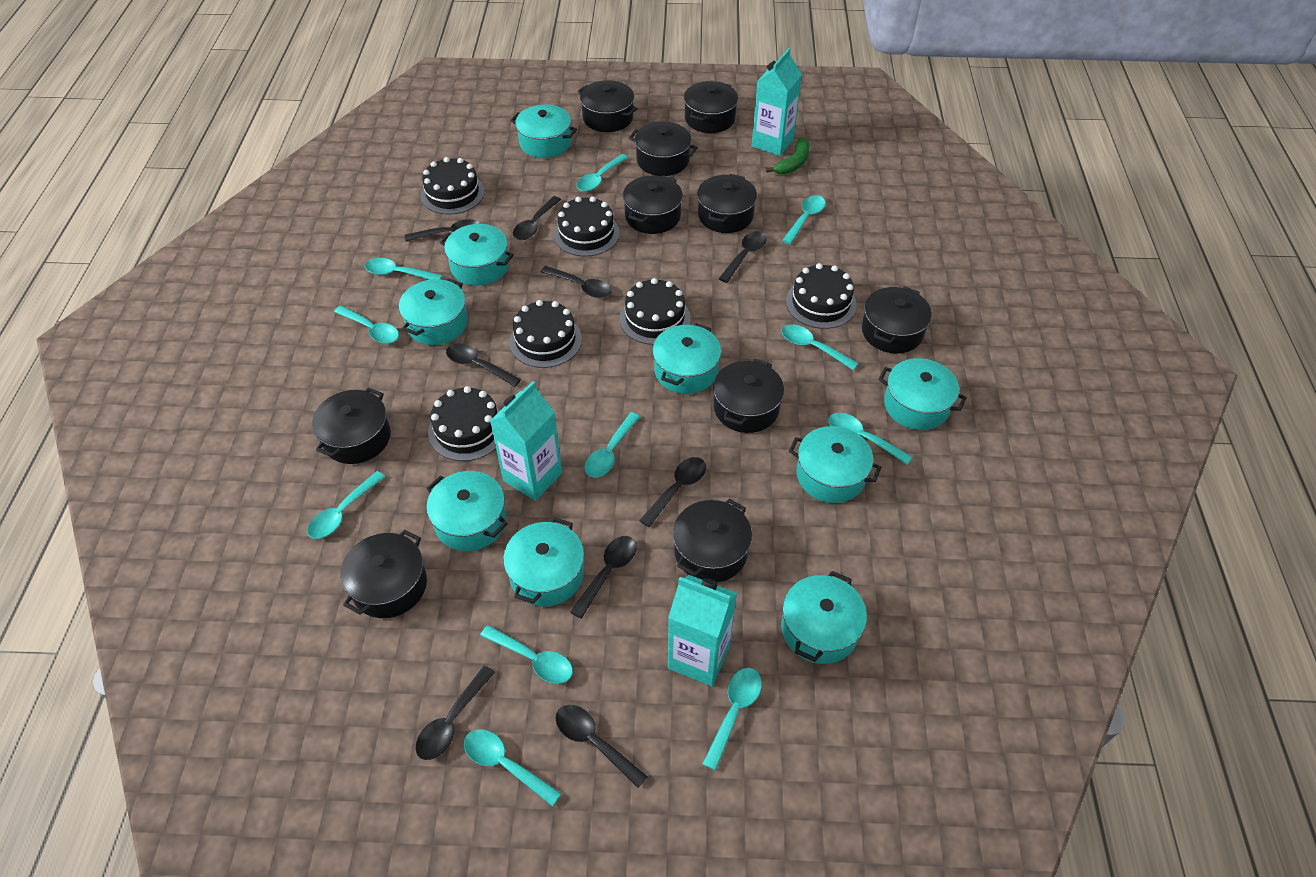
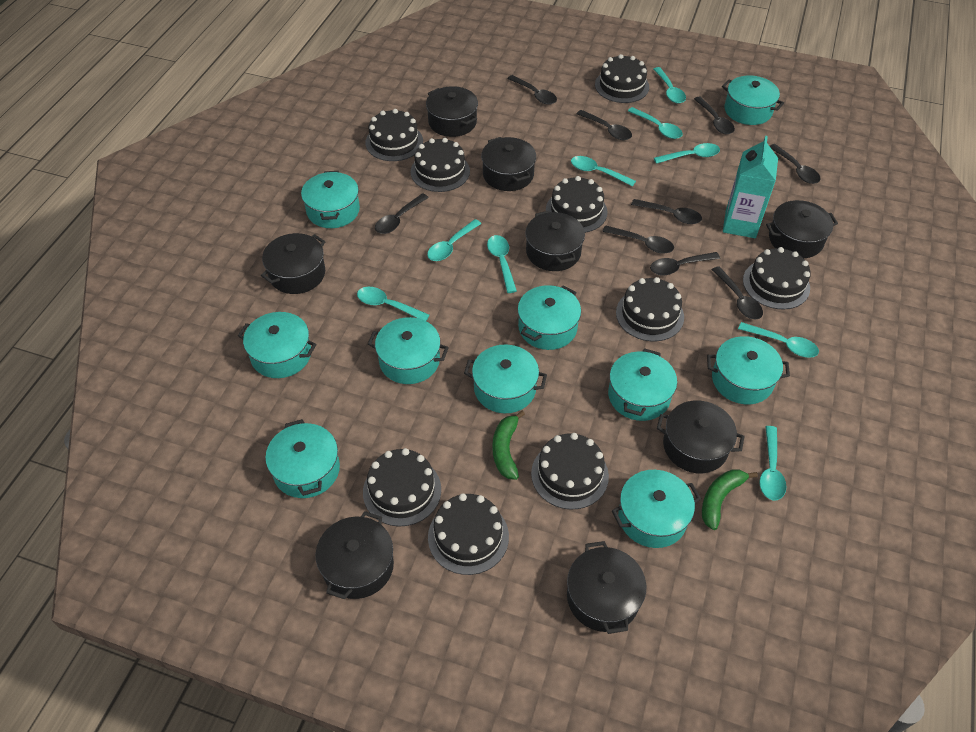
black cake: [420,157,485,215] [428,386,500,461] [509,300,582,368] [554,196,620,257] [619,278,691,345] [786,263,857,329] = 6 -> [363,448,441,526] [365,109,423,161] [411,138,470,192] [428,493,509,575] [531,433,609,510] [546,176,608,233] [595,54,649,103] [616,277,684,341] [743,247,811,309] = 9
black pot: [312,387,391,464] [341,529,427,618] [578,80,637,132] [623,175,683,234] [629,122,698,176] [673,498,752,582] [684,81,738,133] [697,174,757,233] [713,359,784,433] [862,286,932,353] = 10 -> [261,233,326,294] [316,511,394,599] [426,86,478,137] [481,137,536,191] [525,211,585,271] [567,541,646,634] [657,400,745,473] [766,200,838,258] = 8
green banana: [766,138,810,174] = 1 -> [492,411,525,480] [702,470,758,530] = 2
turquoise carton: [490,381,562,501] [668,575,737,686] [752,48,802,156] = 3 -> [723,136,778,238] = 1
turquoise pot: [399,278,468,345] [426,471,508,551] [440,224,514,286] [503,517,584,606] [510,104,577,158] [652,323,721,394] [781,571,867,664] [789,426,882,503] [878,358,967,430] = 9 -> [238,312,317,378] [265,419,340,498] [301,171,360,228] [368,317,449,384] [464,345,547,413] [518,285,581,350] [608,348,677,421] [612,470,701,548] [707,336,790,405] [722,75,784,125] = 10
turquoise spoon: [307,471,385,539] [334,306,399,344] [365,258,443,280] [464,729,562,806] [480,625,573,684] [577,154,628,191] [584,412,640,478] [702,668,762,771] [781,324,859,370] [782,195,826,244] [828,413,912,465] = 11 -> [357,287,430,321] [427,219,481,261] [487,235,517,293] [571,156,636,187] [628,107,683,139] [653,67,686,103] [654,143,720,164] [738,322,819,358] [759,426,787,500] = 9

